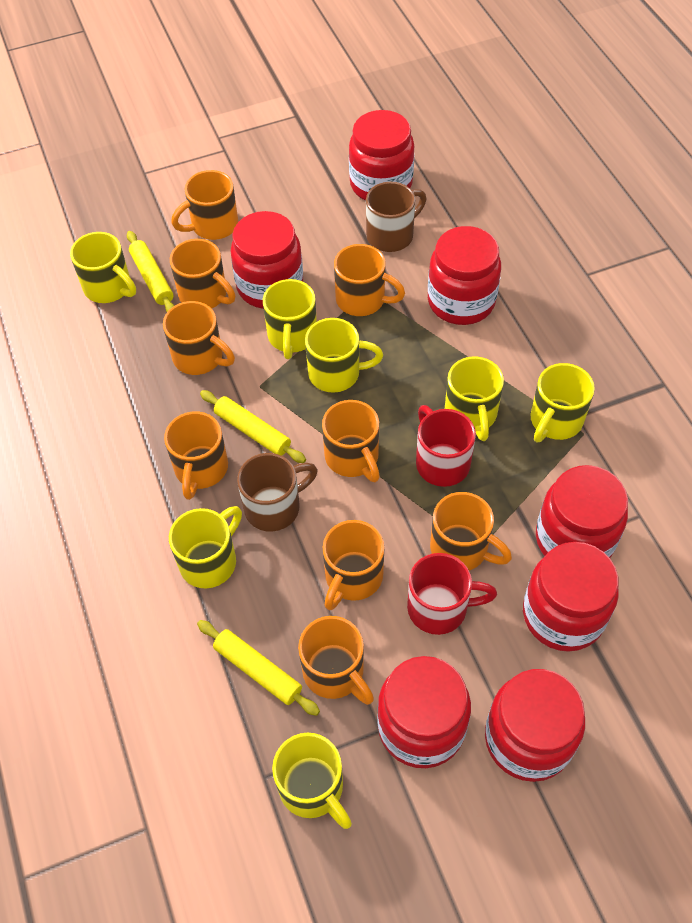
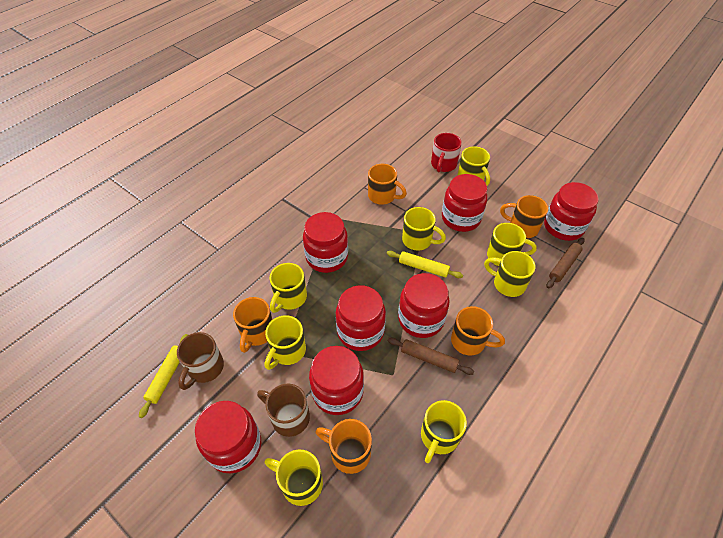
brown rolling pin: none = 0 -> [387,338,474,375] [547,238,585,288] = 2
orange mug: [163,301,235,375] [164,412,228,500] [170,239,235,309] [171,170,238,240] [298,616,374,705] [322,400,380,482] [323,520,384,611] [334,244,405,316] [430,492,512,571] = 9 -> [233,297,273,353] [315,419,372,474] [368,164,407,205] [451,306,505,356] [500,195,548,238] = 5
red mug: [407,553,497,635] [416,405,476,487] = 2 -> [431,133,462,172] = 1
yellow mug: [70,232,136,303] [169,506,242,588] [263,279,317,359] [272,733,352,829] [305,318,383,393] [445,356,504,441] [531,363,595,442] = 7 -> [265,315,306,370] [265,450,323,506] [270,263,307,313] [402,207,446,251] [421,400,467,463] [457,146,490,186] [484,251,535,297] [487,223,537,266] = 8
yellow rolling pin: [127,231,174,312] [197,620,320,716] [200,390,306,463] = 3 -> [139,334,188,418] [387,251,463,278] = 2

